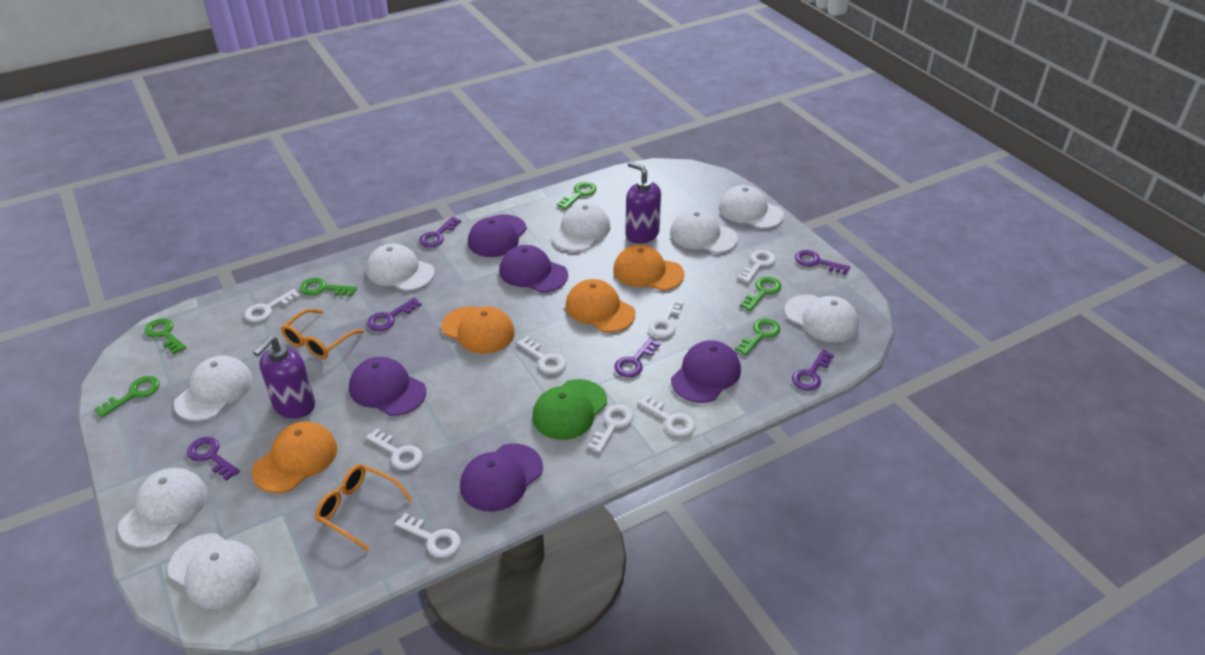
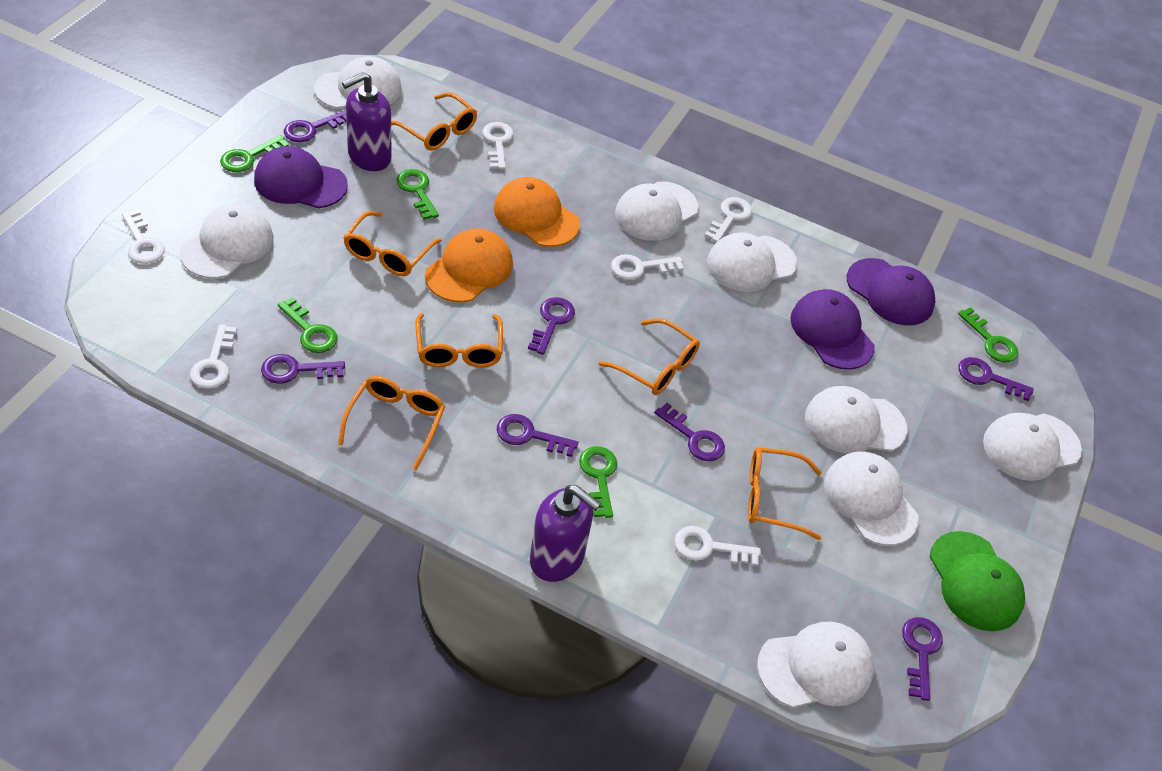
green key: [94,376,160,417] [144,318,186,354] [300,278,357,296] [557,182,597,209] [735,318,780,355] [740,277,781,311] = 6 -> [220,136,289,172] [278,297,337,353] [396,169,439,220] [579,446,617,518] [958,307,1018,362] = 5
orange cap: [252,422,337,493] [442,306,515,354] [565,279,635,333] [613,245,685,291] = 4 -> [425,228,513,303] [494,177,580,247] = 2
orange glasses: [281,309,364,359] [315,464,412,551] = 2 -> [338,376,445,471] [343,211,442,276] [391,92,477,150] [416,313,503,368] [599,318,700,395] [748,447,822,540] = 6
purple cap: [349,357,426,416] [460,443,543,512] [468,215,527,257] [499,245,568,293] [671,340,741,403] = 5 -> [254,146,348,208] [790,289,875,370] [847,258,935,325] = 3
purple key: [187,437,240,481] [367,298,422,331] [419,217,461,247] [614,338,661,378] [792,349,834,391] [795,250,850,275] = 6 -> [261,354,345,384] [284,110,347,142] [497,414,578,457] [528,297,575,355] [655,403,725,461] [902,617,943,701] [958,357,1034,401] = 7
white key: [244,289,301,322] [366,429,423,470] [395,513,461,558] [517,337,566,374] [588,405,633,453] [638,395,696,436] [648,298,684,338] [738,250,776,283] = 8 -> [122,209,165,264] [190,324,237,389] [482,122,514,169] [611,254,684,280] [674,526,761,566] [704,197,752,243] = 6

